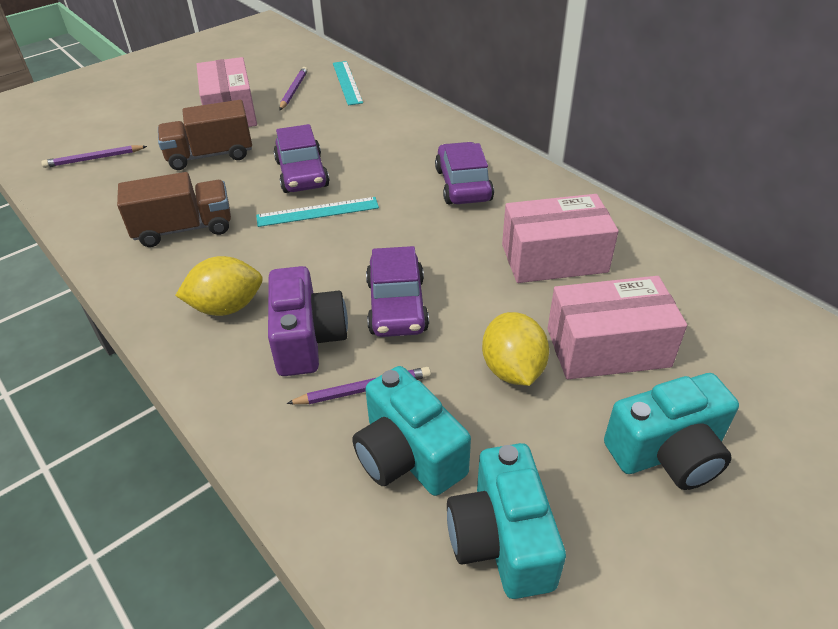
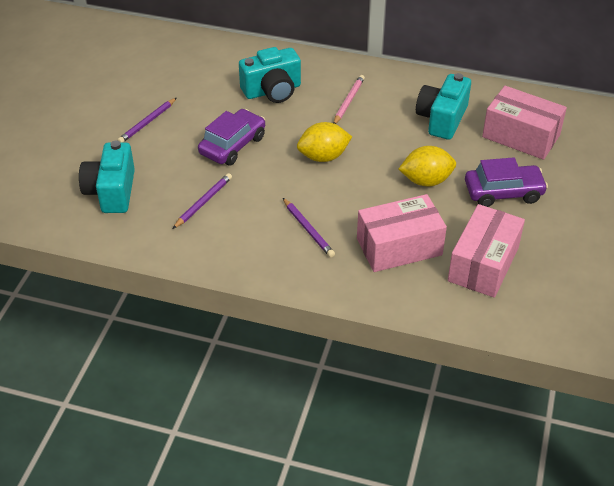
brown truck: [117,172,231,247] [158,100,252,170] = 2 -> none = 0
pink pencil: none = 0 -> [333,75,365,124] = 1
purple camera: [268,266,348,376] = 1 -> none = 0
purple car: [274,124,330,193] [366,246,429,337] [435,142,494,204] = 3 -> [198,109,265,166] [465,157,548,207] = 2
turquoise ruler: [256,197,379,227] [333,61,363,105] = 2 -> none = 0

